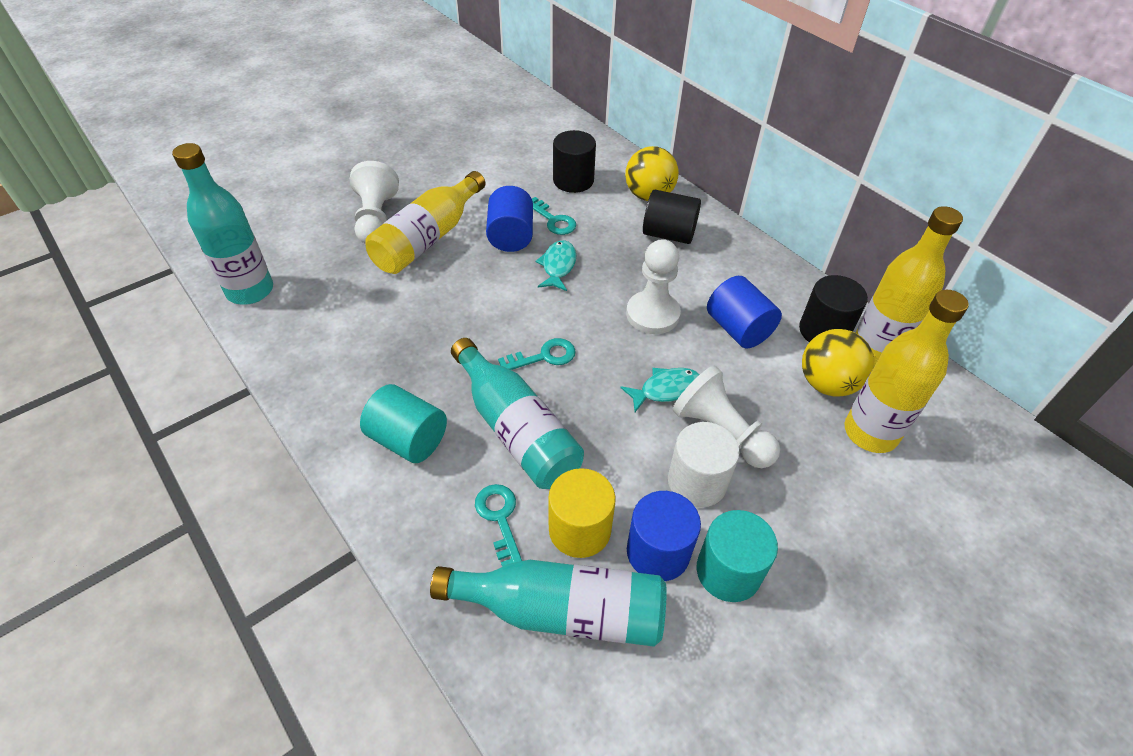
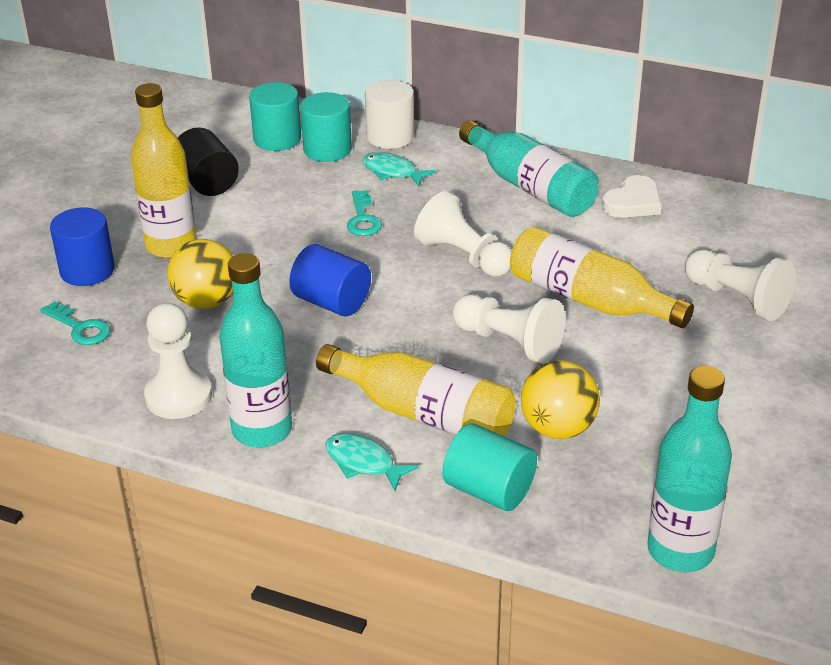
black cylinder: [553,130,596,193] [643,190,701,244] [799,275,868,342] = 3 -> [178,128,239,196] = 1
blue cylinder: [486,186,533,252] [627,491,701,581] [707,276,782,349] = 3 -> [50,207,115,286] [289,244,371,317] = 2
turquoise cylinder: [360,384,447,463] [697,510,778,602] = 2 -> [249,82,301,151] [300,92,352,162] [443,424,537,511] = 3
turquoise key: [475,484,522,567] [498,338,575,370] [532,197,576,235] = 3 -> [40,301,111,345] [347,190,382,236] = 2
white heart: none = 0 -> [602,175,662,218] = 1
white pawn: [350,161,399,244] [626,239,681,334] [672,365,780,468] = 3 -> [144,303,212,419] [414,191,512,277] [453,295,565,364] [685,250,796,321] = 4
yellow cylinder: [548,468,616,558] = 1 -> none = 0

